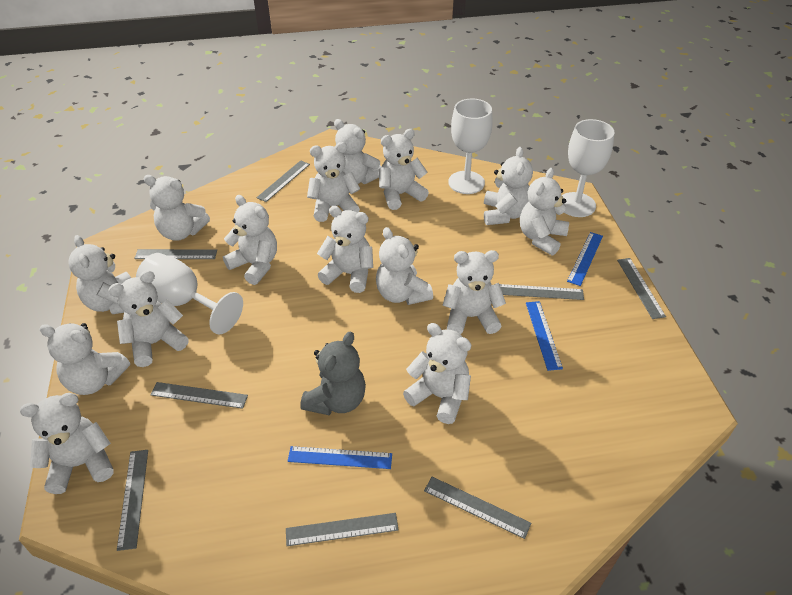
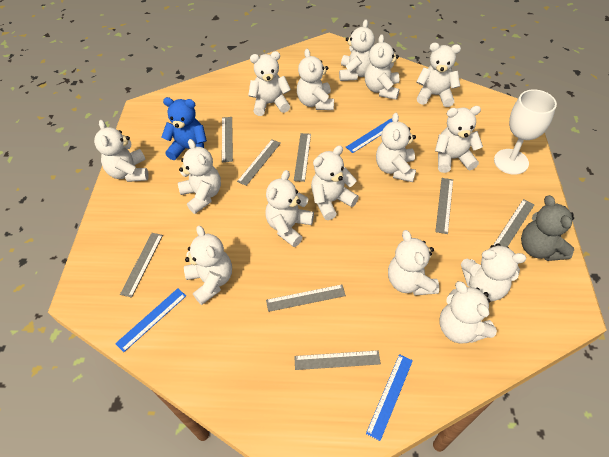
blue teddy bear: none = 0 -> [161,97,207,160] = 1
white goblet: [136,253,243,334] [448,98,493,194] [562,119,615,217] = 3 -> [494,89,557,175] = 1

